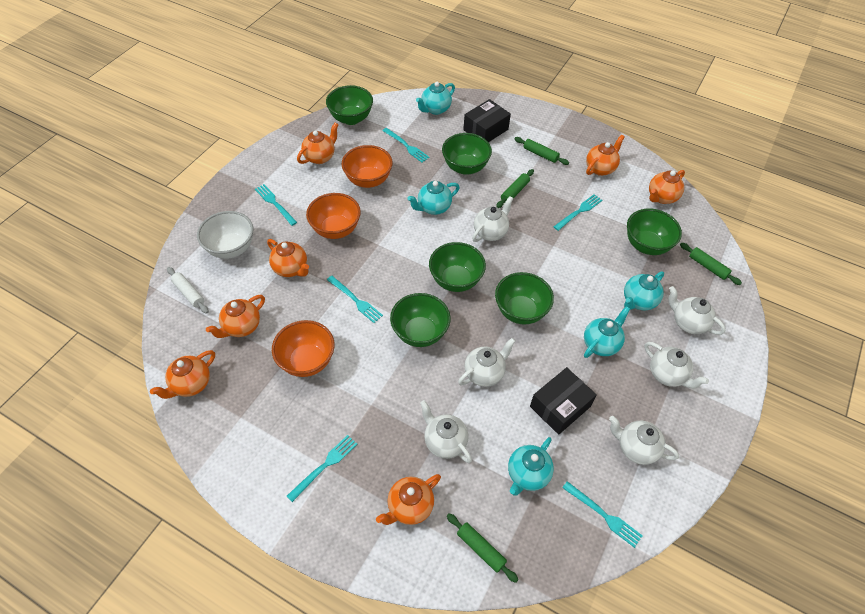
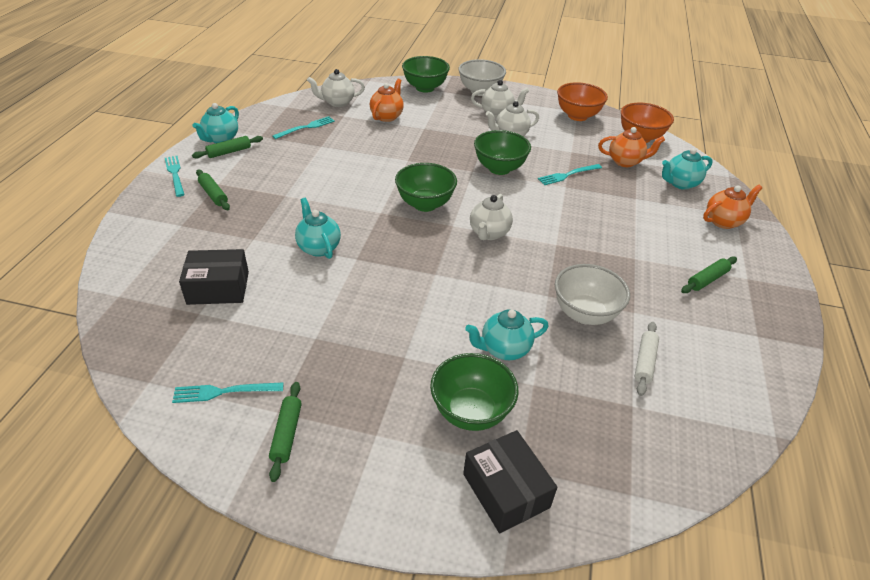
green bowl: [326,85,373,125] [390,293,451,347] [429,242,486,292] [442,133,492,175] [495,272,554,325] [627,209,682,255] = 6 -> [395,163,457,212] [402,56,450,93] [430,353,519,431] [474,130,531,175] = 4
orange bowl: [272,320,335,377] [306,193,361,239] [342,145,393,188] = 3 -> [557,82,608,121] [621,102,674,143] = 2
orange teapot: [150,350,215,399] [206,295,265,338] [267,239,309,277] [297,123,339,164] [376,474,441,525] [586,135,625,176] [649,170,685,204] = 7 -> [370,79,404,122] [598,127,665,167] [703,185,762,229] = 3
turquoise fork: [255,184,297,226] [287,435,357,502] [327,276,383,323] [382,128,430,163] [554,194,602,231] [562,481,643,548] = 6 -> [165,156,185,197] [172,382,284,403] [272,116,335,139] [538,164,602,185] = 4
turquoise teapot: [408,181,460,215] [416,82,455,115] [508,437,554,495] [584,306,630,358] [624,271,664,310] = 5 -> [193,103,239,143] [295,198,341,259] [465,309,549,360] [662,148,713,190] = 4
white bowl: [197,211,253,259] = 1 -> [459,59,506,96] [555,264,630,325] = 2
white teapot: [420,400,472,463] [458,338,516,387] [472,196,513,242] [609,416,679,465] [644,342,709,388] [668,286,726,335] = 6 -> [307,69,365,107] [470,194,513,240] [471,80,529,118] [486,101,539,136] = 4

